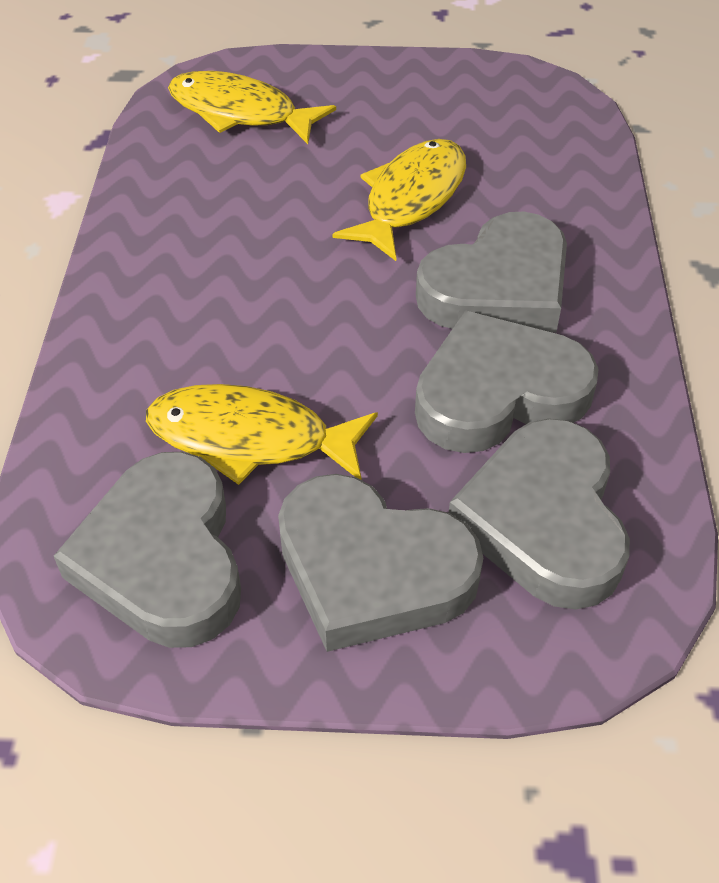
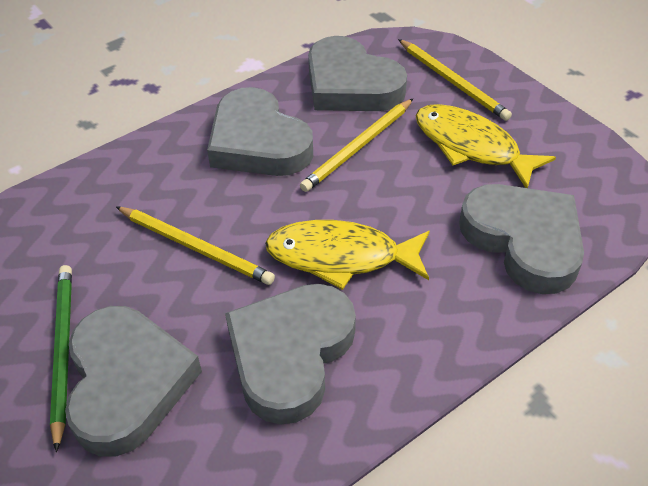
green pencil: none = 0 -> [50,265,72,452] = 1
yellow fish: [146,384,378,485] [168,71,336,144] [332,139,466,261] = 3 -> [265,220,430,290] [415,104,556,188] = 2
yellow pencil: none = 0 -> [116,206,275,285] [300,98,414,192] [398,39,512,121] = 3

